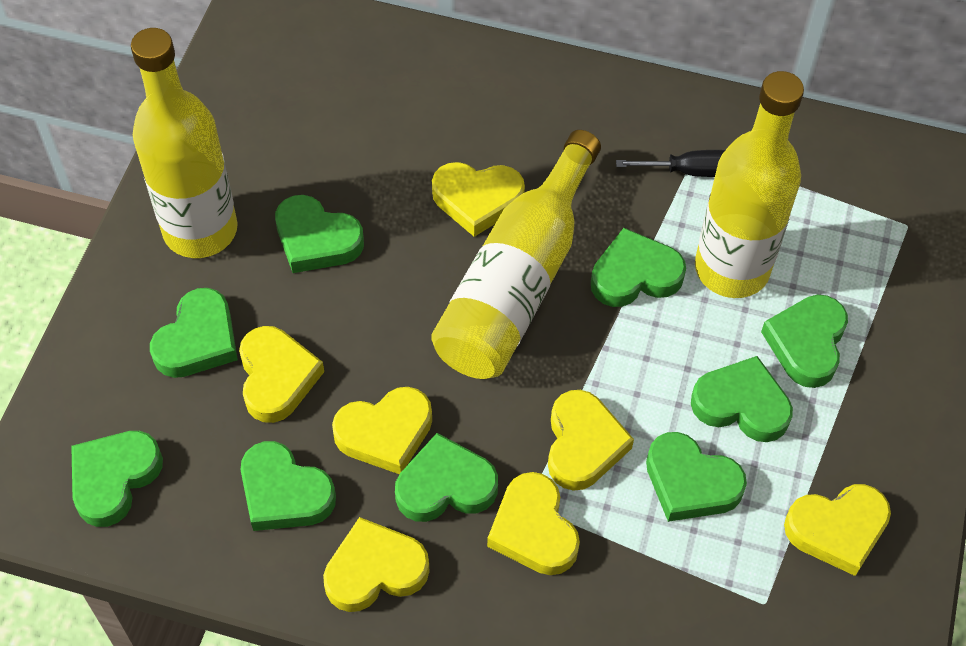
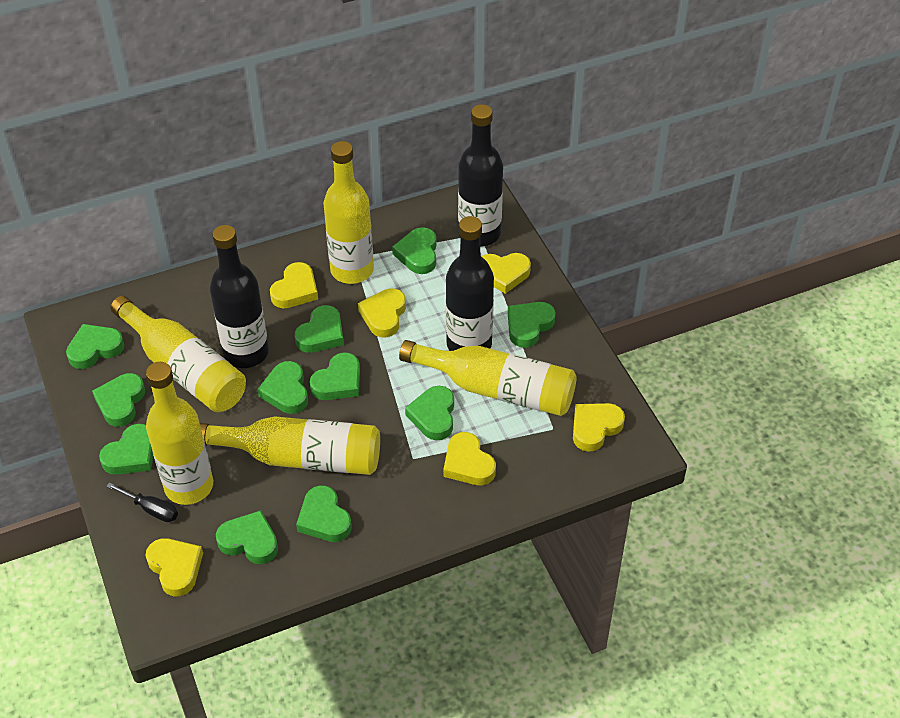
black bottle: none = 0 -> [210,225,269,368] [446,216,494,351] [458,104,503,247] = 3
green heart: [71,431,163,527] [150,288,238,378] [240,441,336,531] [275,195,364,273] [395,433,498,522] [591,228,686,307] [646,432,747,522] [691,356,793,442] [761,295,848,388] = 9 -> [66,324,124,369] [92,373,145,427] [99,424,153,475] [216,510,278,564] [257,361,308,414] [295,305,344,353] [296,485,352,542] [310,352,360,400] [392,227,437,274] [405,386,454,440] [508,302,555,348] = 11
yellow bottle: [131,28,237,258] [431,130,601,379] [695,71,804,298] = 3 -> [111,296,246,412] [146,362,213,505] [200,416,380,475] [323,141,374,284] [399,340,577,416] = 5
yellow heart: [239,326,324,423] [323,517,430,612] [332,387,432,474] [432,162,525,237] [487,472,580,575] [548,390,634,491] [784,484,891,576] = 7 -> [145,538,203,596] [270,262,318,308] [358,288,406,338] [443,432,496,485] [481,253,531,294] [573,403,625,452] = 6

